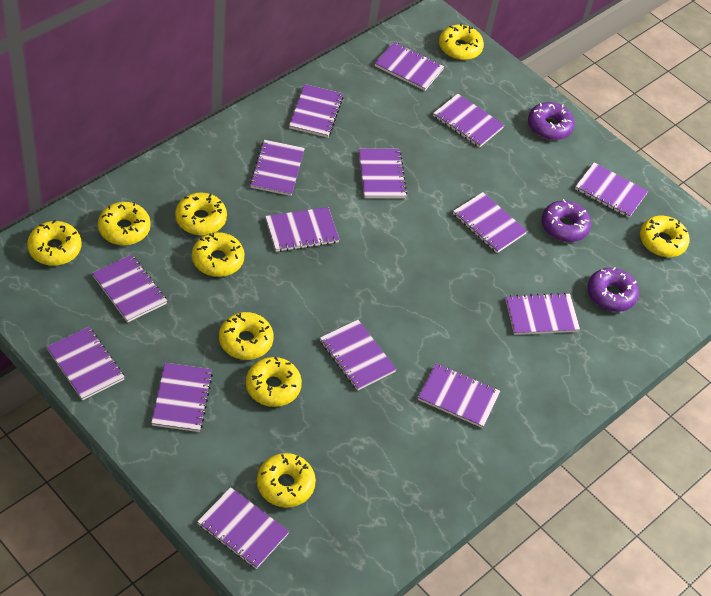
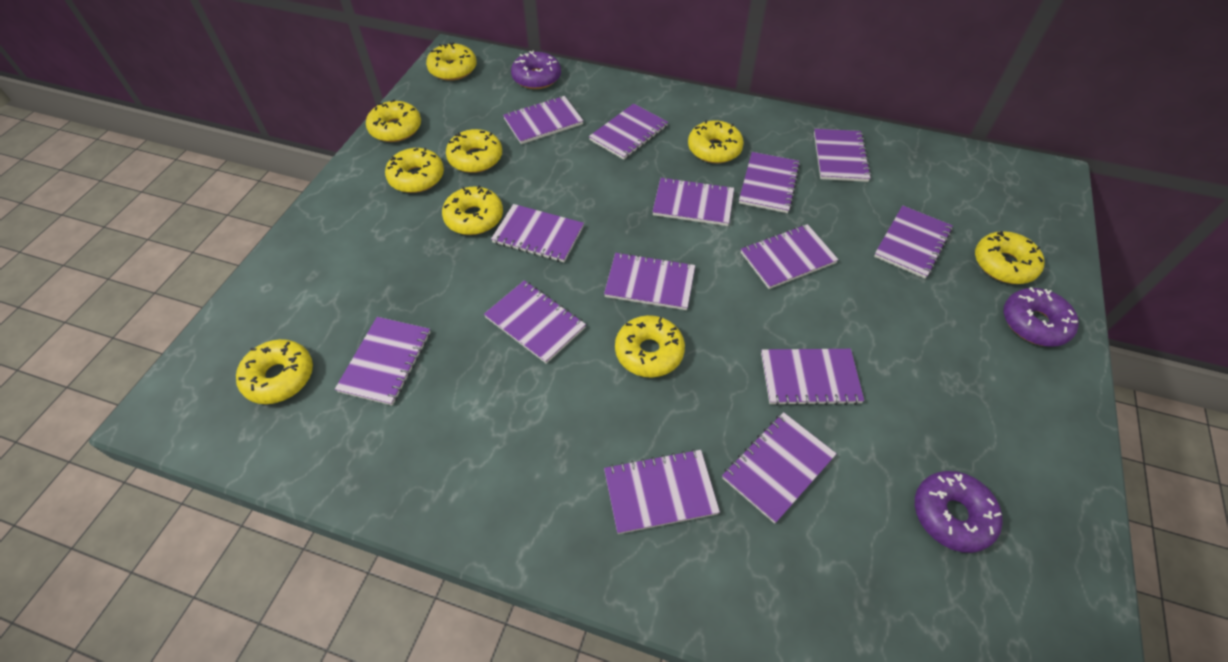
purple notebook: [47,327,125,400] [92,255,167,323] [151,363,213,432] [197,487,289,569] [250,140,305,196] [265,207,340,252] [289,84,343,138] [320,320,397,391] [359,149,407,198] [375,42,444,91] [418,363,500,428] [433,94,504,148] [453,192,527,253] [505,293,580,335] [575,163,648,218] = 15 -> [335,317,431,406] [484,280,586,364] [491,204,584,262] [503,96,583,144] [589,104,668,160] [604,252,695,310] [604,449,720,534] [652,177,734,226] [722,412,837,524] [739,152,800,213] [741,224,839,289] [761,349,864,406] [814,129,871,182] [874,205,953,278] = 14

